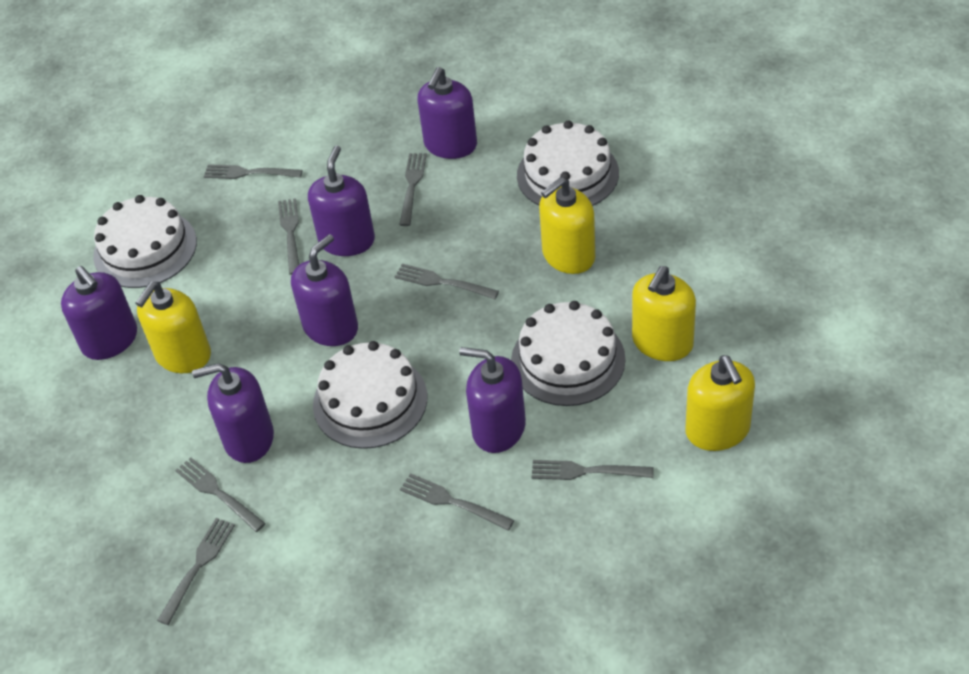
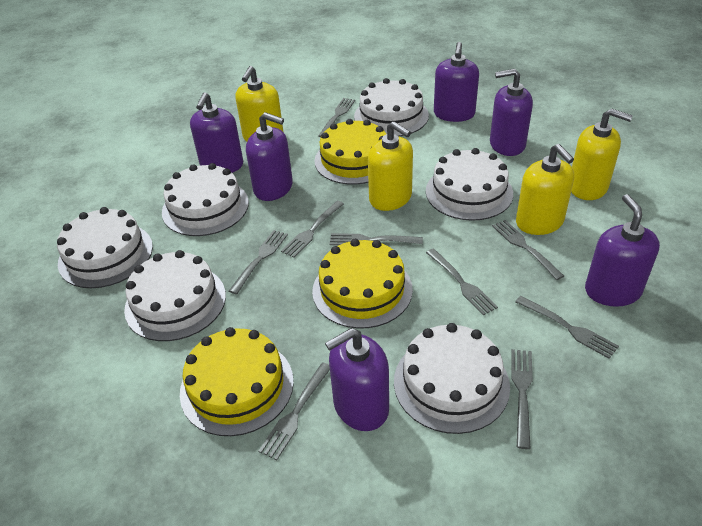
grey fork: [157,518,235,625] [175,457,265,532] [204,164,303,179] [278,198,299,275] [395,264,499,299] [399,153,427,226] [400,473,514,530] [531,460,654,480] = 8 -> [229,230,288,294] [259,362,330,460] [281,201,344,258] [318,98,355,138] [329,233,423,246] [426,249,498,315] [492,220,564,280] [511,349,533,449] [515,296,619,359] = 9
white cake: [93,195,197,288] [313,341,427,449] [511,301,626,406] [517,121,619,206] = 4 -> [57,207,153,288] [124,250,226,341] [162,163,249,236] [354,78,429,137] [394,323,510,434] [426,148,513,221] = 6
yellow cake: none = 0 -> [180,327,294,436] [312,239,413,329] [314,119,386,185] = 3

